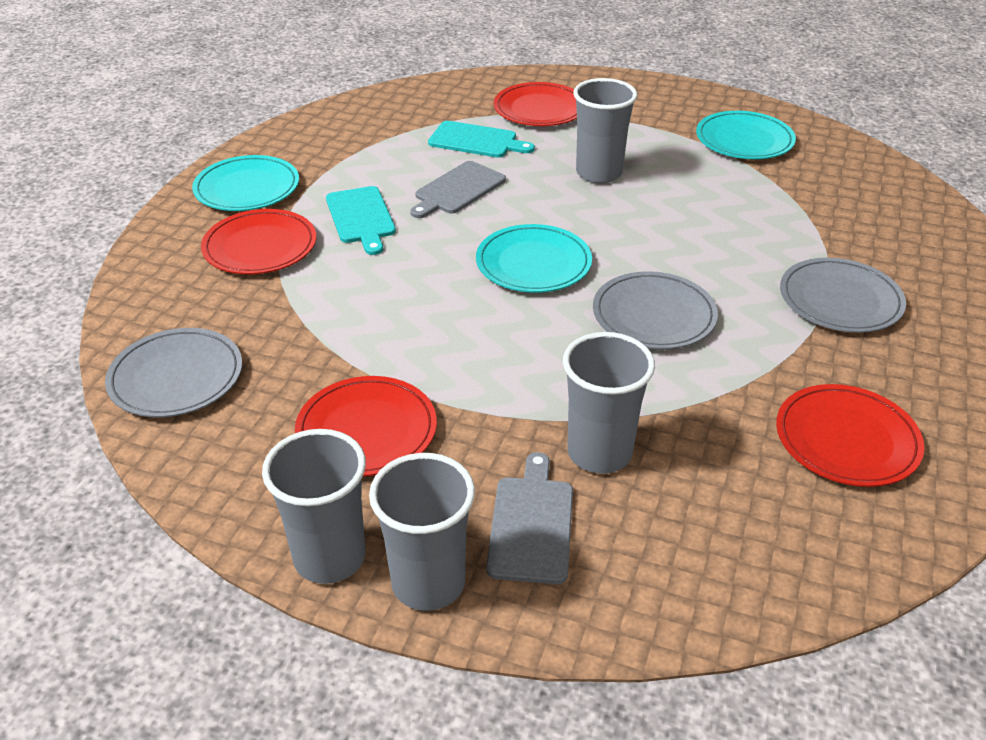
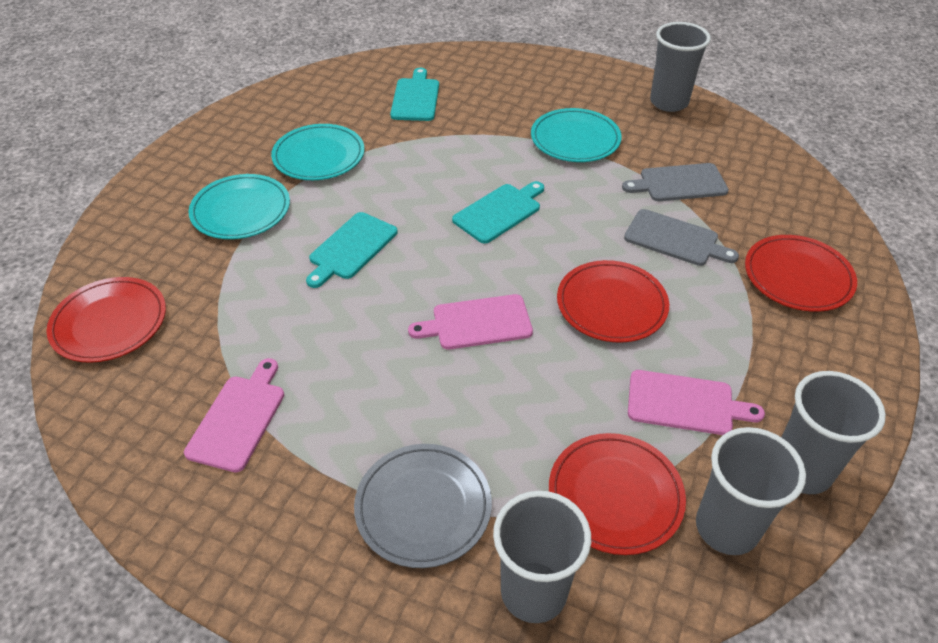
grey plate: [105,328,242,417] [593,271,718,349] [780,258,906,333] = 3 -> [354,444,492,568] = 1
pink cutting board: none = 0 -> [184,358,284,473] [408,294,533,350] [628,370,765,435] = 3
turquoise cutting board: [326,186,396,255] [428,121,535,158] = 2 -> [306,212,398,288] [390,68,439,121] [452,181,544,244] = 3

